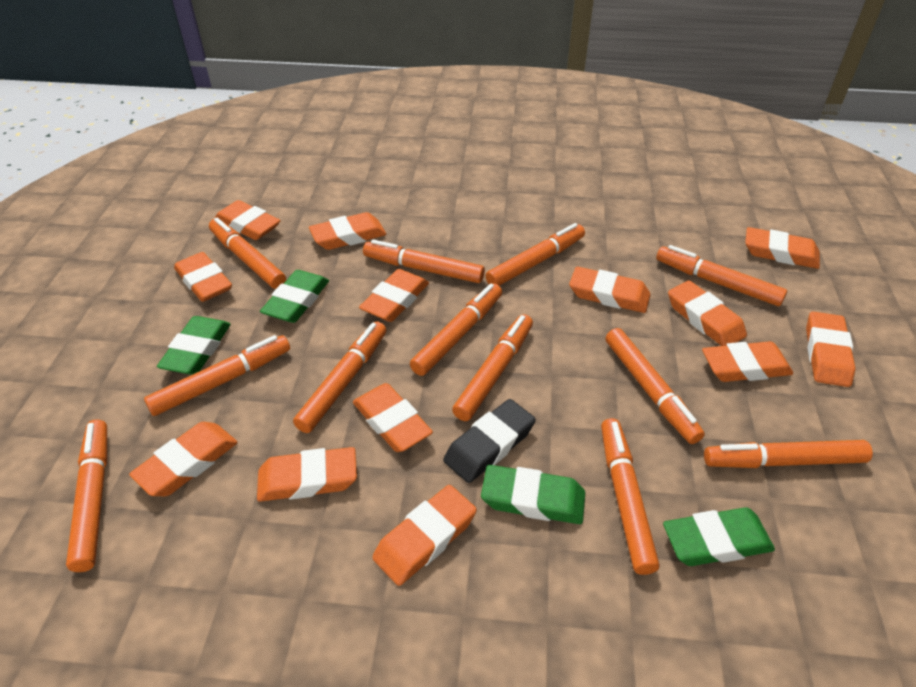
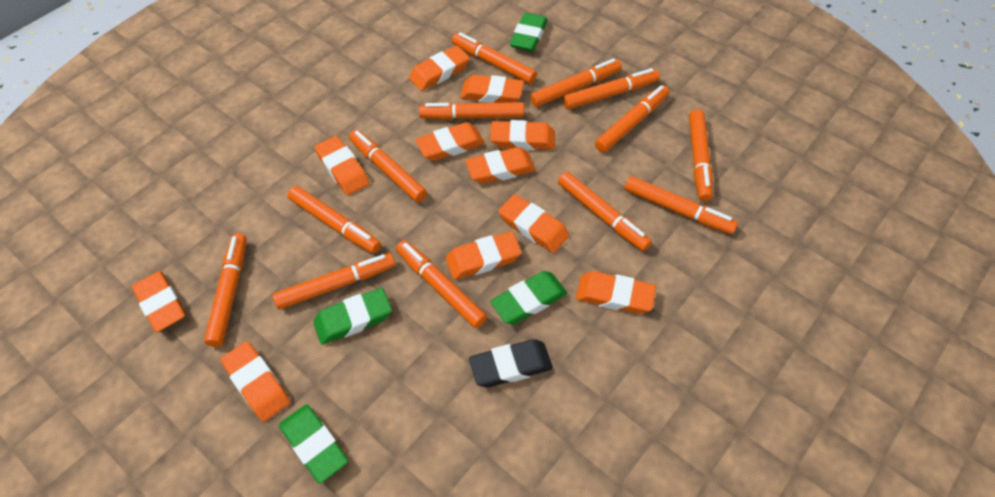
orange eraser: [129,422,238,496] [174,252,232,302] [214,200,281,240] [257,447,357,502] [309,212,386,250] [353,383,433,452] [359,269,429,322] [372,485,477,586] [569,267,651,313] [668,281,747,346] [702,341,793,382] [745,227,820,269] [806,312,855,387] = 13 -> [132,271,186,332] [220,341,291,422] [315,136,370,195] [409,46,470,91] [416,122,485,161] [446,231,522,280] [460,75,524,103] [465,147,536,184] [490,120,555,150] [498,194,569,253] [576,271,656,314] = 11
orange marker: [66,420,107,572] [144,335,290,416] [209,218,286,289] [293,321,386,433] [363,239,485,283] [410,283,502,376] [452,314,533,421] [486,223,585,286] [601,418,659,575] [605,328,705,444] [656,245,787,306] [704,440,873,468] = 12 -> [204,233,247,347] [273,253,396,309] [288,186,381,254] [349,130,427,202] [396,240,487,328] [419,102,524,120] [452,32,537,84] [530,58,622,107] [558,172,652,251] [563,68,660,109] [595,85,669,153] [625,176,738,234] [689,109,713,202] = 13

